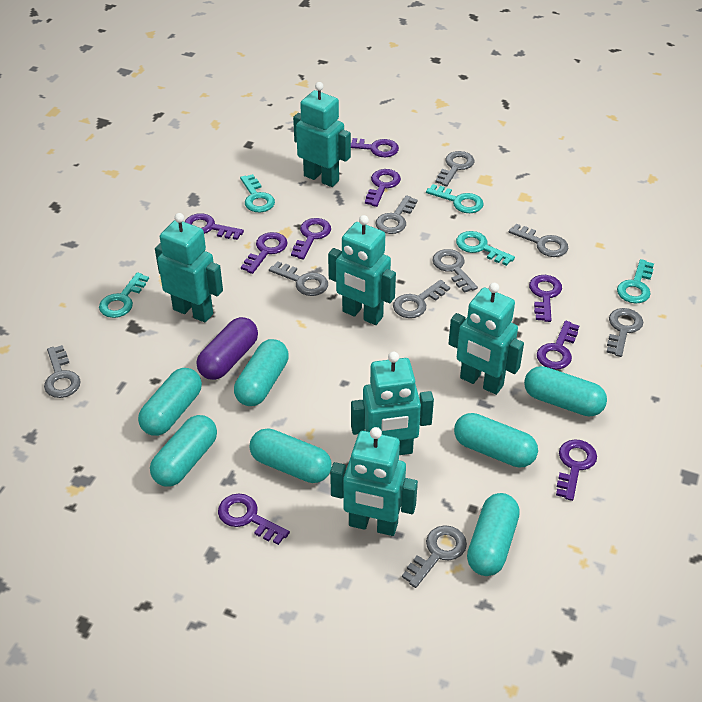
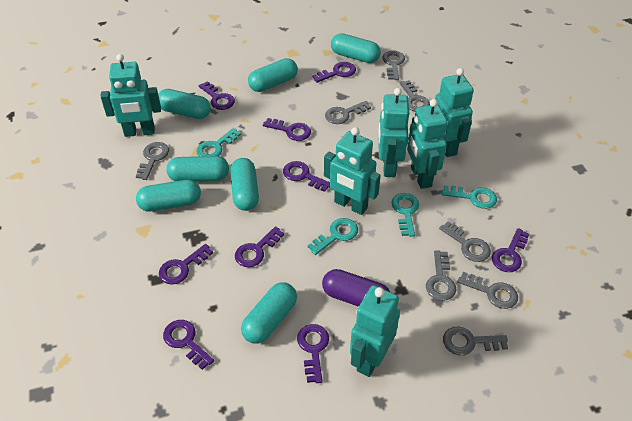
grey key: [44,345,81,398] [269,261,328,296] [375,195,418,234] [393,280,450,318] [402,525,467,588] [433,249,478,293] [435,151,474,186] [509,224,568,257] [607,308,643,357] = 9 -> [136,142,169,180] [325,101,371,124] [382,51,405,80] [400,80,430,112] [426,250,456,301] [439,221,491,262] [443,327,508,355] [457,272,518,309] = 8
turquoise key: [99,272,149,318] [240,174,275,212] [426,184,484,213] [456,231,515,266] [617,259,654,304] = 5 -> [197,128,241,156] [308,218,358,255] [391,193,419,237] [442,185,497,209] = 4

